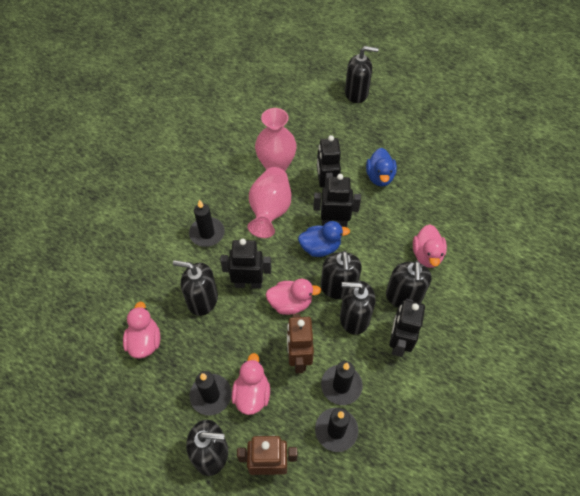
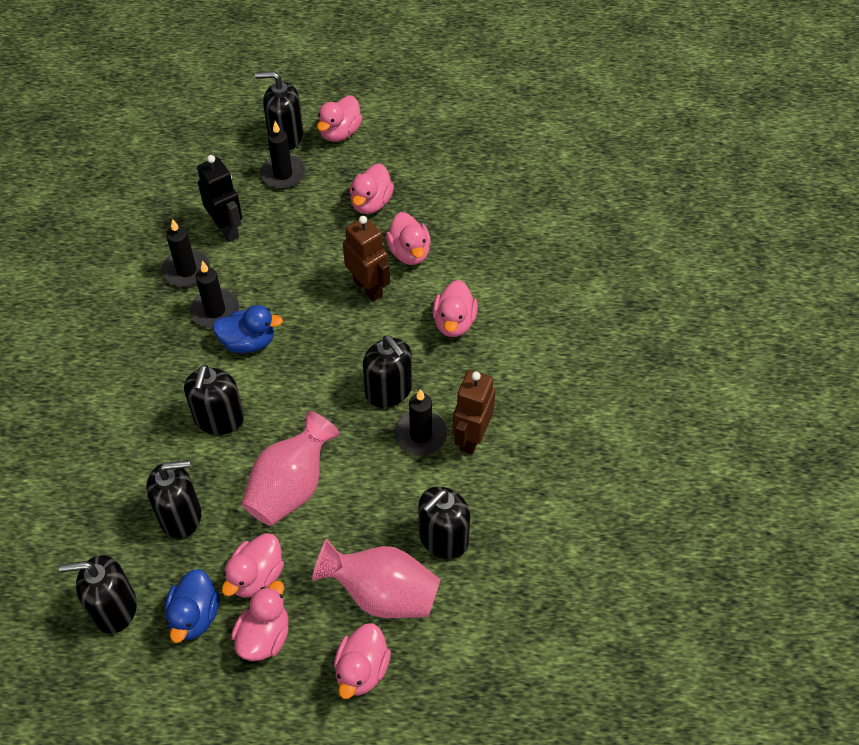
black robot: [220,239,271,289] [313,174,361,227] [317,135,341,188] [389,299,425,357] = 4 -> [197,155,242,242] = 1
pink duck: [123,301,160,359] [232,353,270,415] [266,279,321,315] [413,225,447,268] = 4 -> [222,533,284,598] [231,581,289,661] [317,95,362,142] [334,623,391,699] [350,163,394,214] [386,212,431,265] [432,280,478,337] = 7

